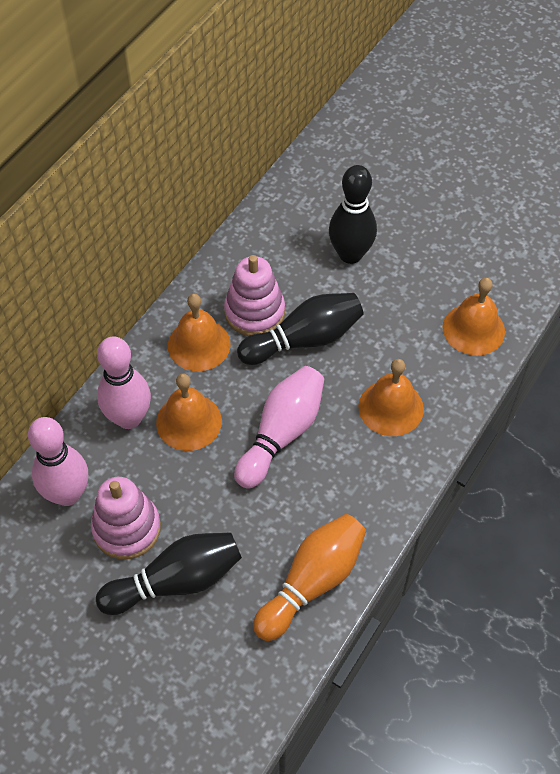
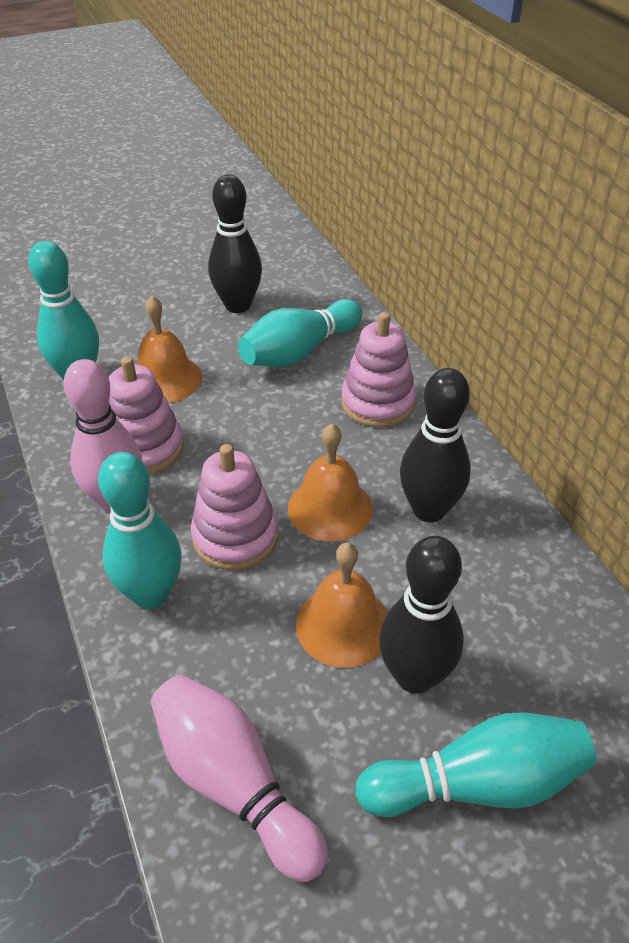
orange bell: [156,373,222,451] [168,294,231,371] [359,359,424,436] [442,278,505,356] = 4 -> [138,296,202,403] [288,424,373,542] [296,543,388,668] = 3
orange bowling pin: [253,514,366,641] = 1 -> none = 0
pink bowling pin: [28,417,88,506] [97,336,151,429] [234,366,324,489] = 3 -> [63,359,142,513] [151,674,328,882] = 2
pink stacking toy: [91,477,161,559] [224,255,285,336] = 2 -> [109,356,184,475] [191,444,278,570] [341,312,416,427] = 3
turquoise bowling pin: none = 0 -> [28,241,99,380] [98,452,182,609] [238,299,362,367] [355,712,596,817] = 4

